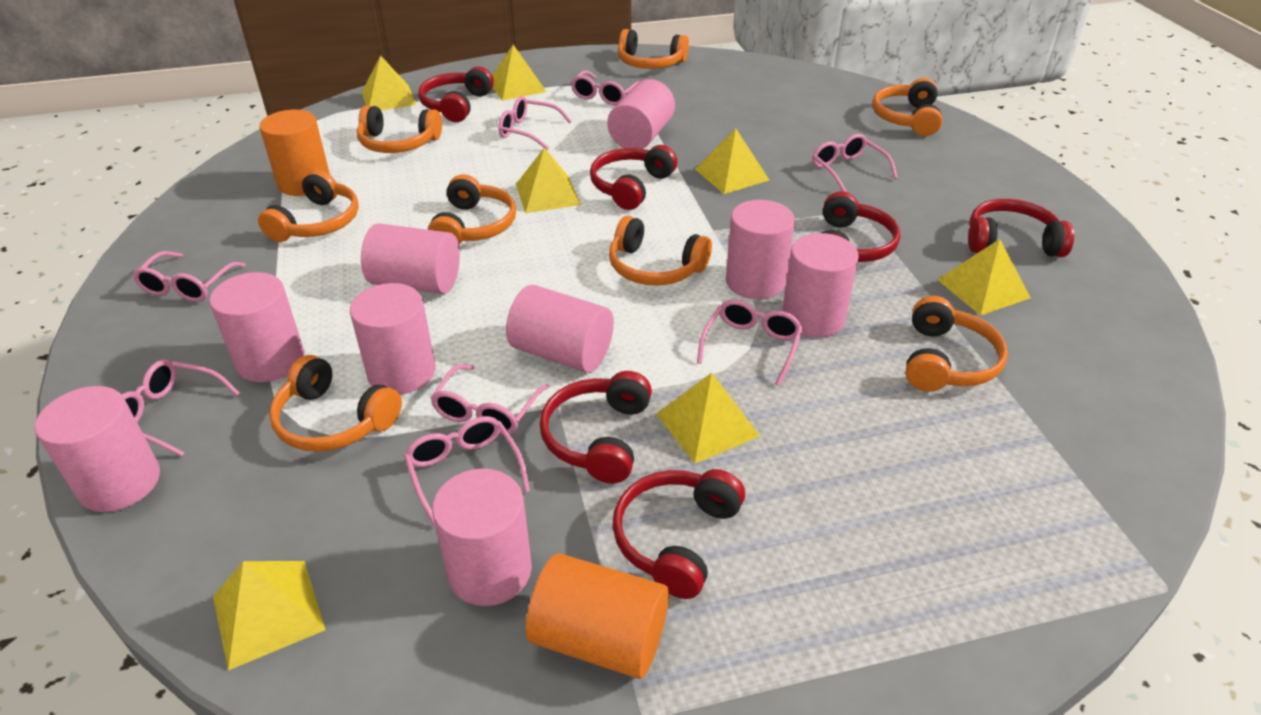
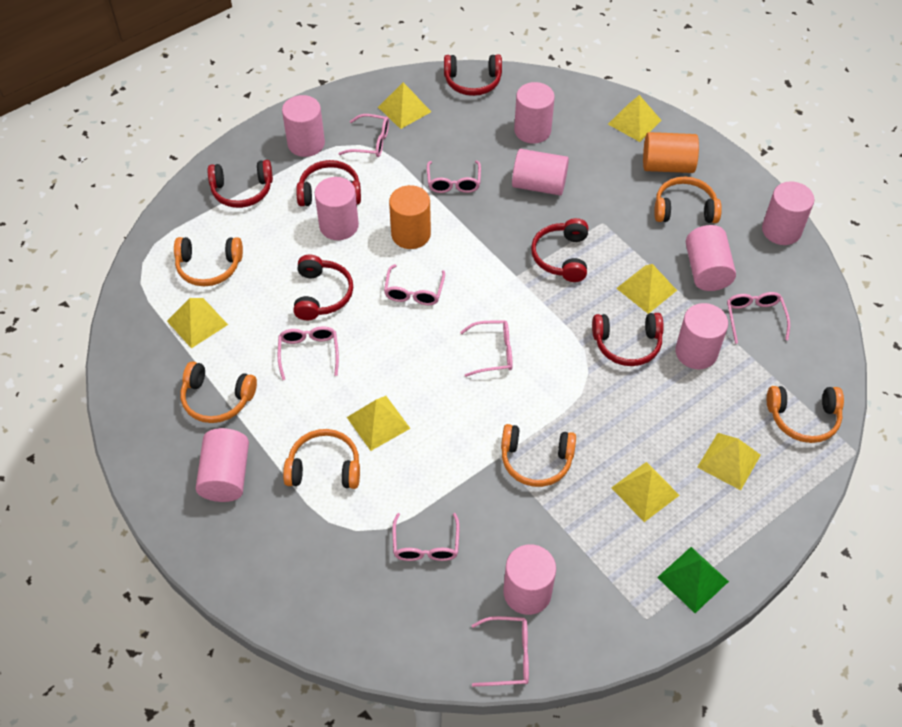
green pyramid: none = 0 -> [657,547,729,613] = 1
orange headphones: [258,170,359,242] [269,355,402,452] [357,105,442,153] [428,174,516,245] [609,216,712,286] [618,29,689,69] [872,78,943,136] [906,296,1008,392] = 8 -> [174,237,243,286] [181,362,257,423] [283,429,360,489] [501,424,576,487] [654,177,722,223] [767,386,844,443] = 6

